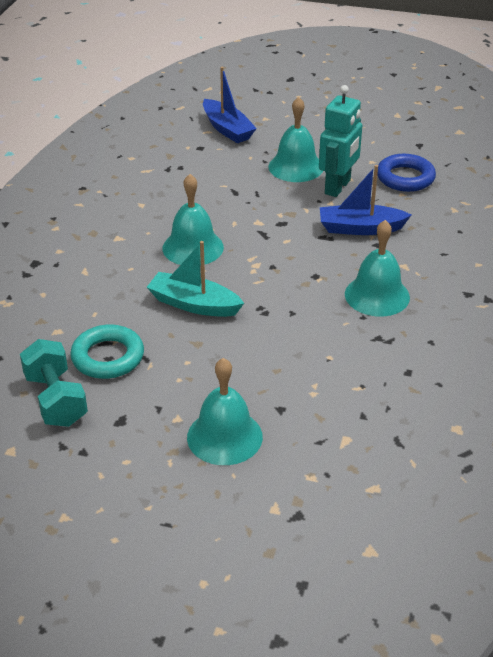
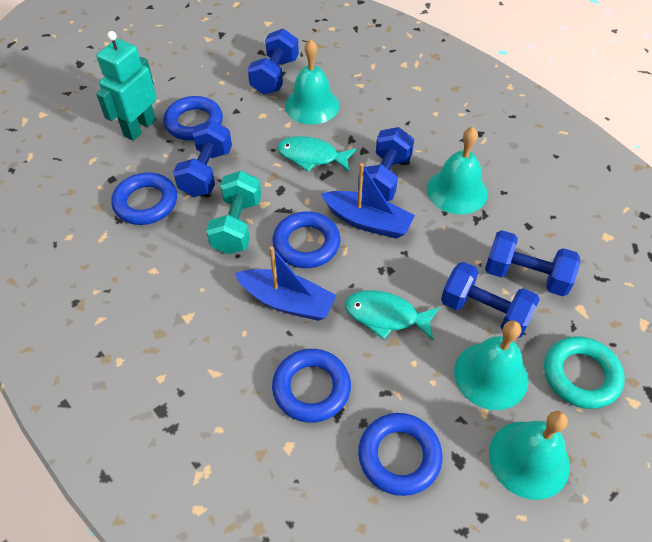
blue dumbbell: none = 0 -> [173,120,232,197] [248,29,299,95] [358,127,414,201] [441,262,540,338] [485,230,580,296] = 5
blue ring: [377,154,436,192] = 1 -> [111,172,177,225] [163,96,223,141] [272,211,340,268] [272,349,351,423] [358,413,443,496] = 5
turquoise boat: [147,241,244,317] = 1 -> none = 0
turquoise fish: none = 0 -> [277,136,357,172] [345,290,440,340] = 2

